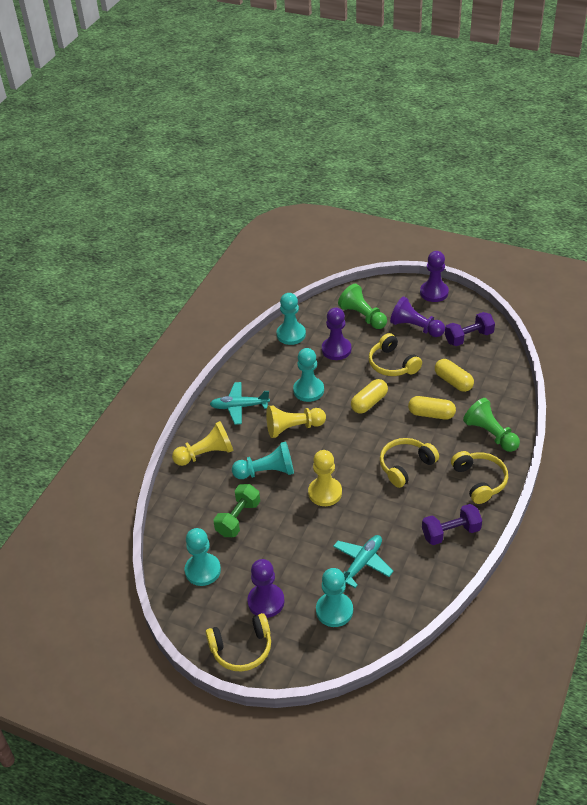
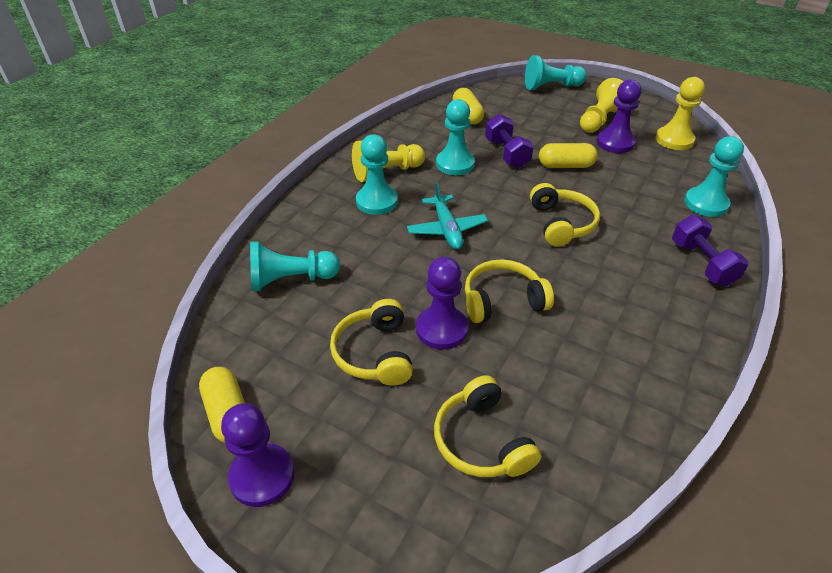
green dumbbell: [213,484,260,537] = 1 -> none = 0
green pawn: [338,284,387,329] [463,398,520,452] = 2 -> none = 0
purple pawn: [247,559,285,618] [322,307,351,360] [390,296,445,337] [420,251,449,302] = 4 -> [221,403,295,507] [416,257,468,350] [597,79,641,153] = 3
turquoise plane: [210,382,270,425] [333,535,394,588] = 2 -> [407,182,488,250] = 1

